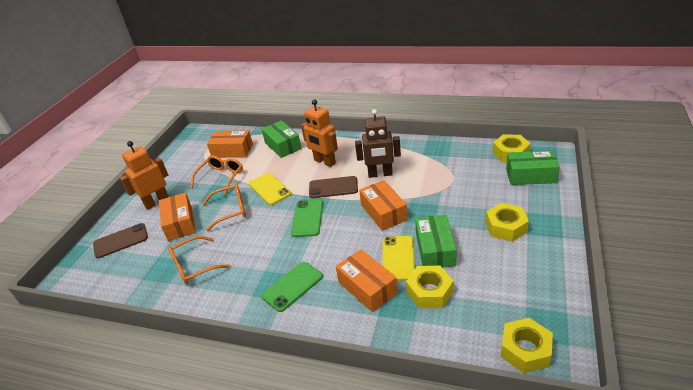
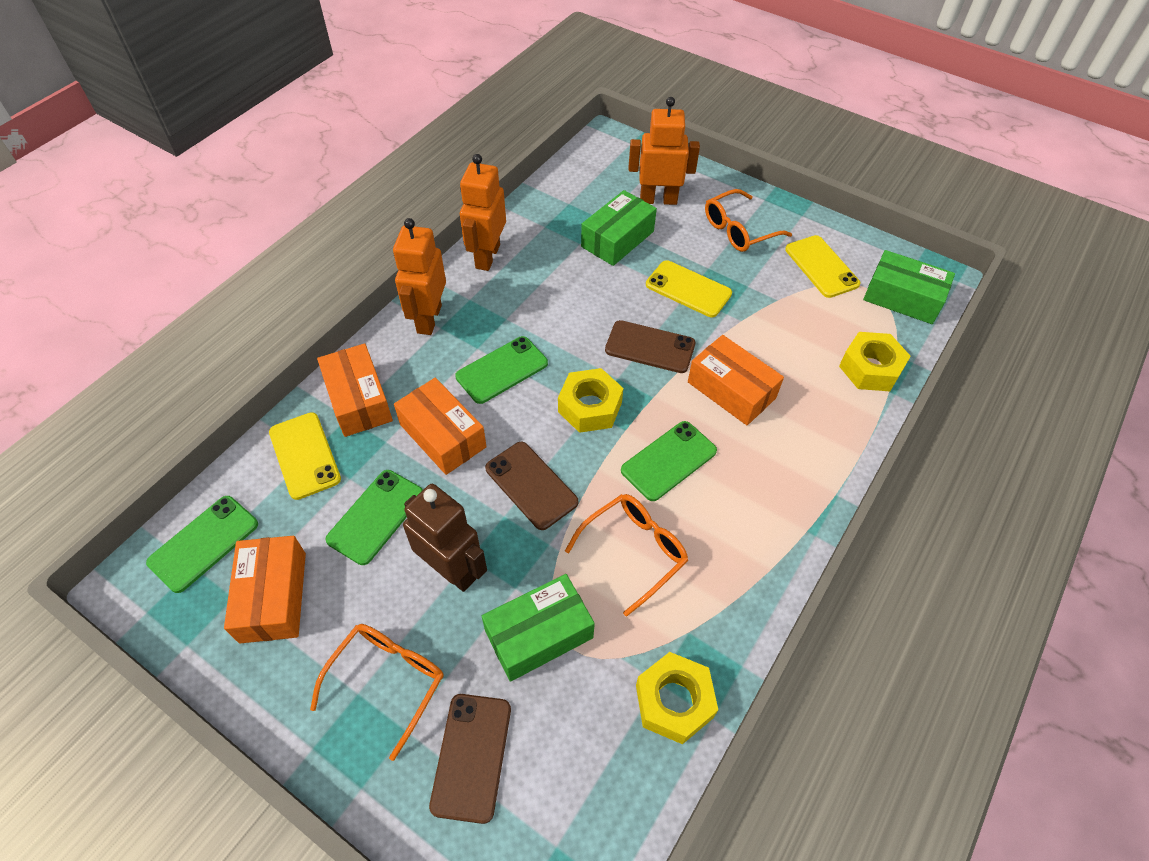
brown phone: [93,223,148,258] [309,176,358,198] = 2 -> [429,694,511,824] [485,442,578,530] [605,320,695,373] = 3
green phone: [261,262,323,312] [291,200,323,237] = 2 -> [146,496,258,593] [325,470,423,565] [455,336,548,404] [621,421,717,501] = 4
orange robot: [120,141,169,210] [301,99,338,167] = 2 -> [393,218,446,335] [460,154,506,271] [629,97,700,205] = 3
yellow nut: [406,266,453,308] [486,203,529,242] [493,134,531,162] [500,318,553,373] = 4 -> [558,368,623,433] [636,652,718,744] [839,332,911,391] = 3
yellow phone: [249,173,291,205] [382,236,415,281] = 2 -> [269,412,341,500] [646,260,732,317] [785,235,861,298] = 3

